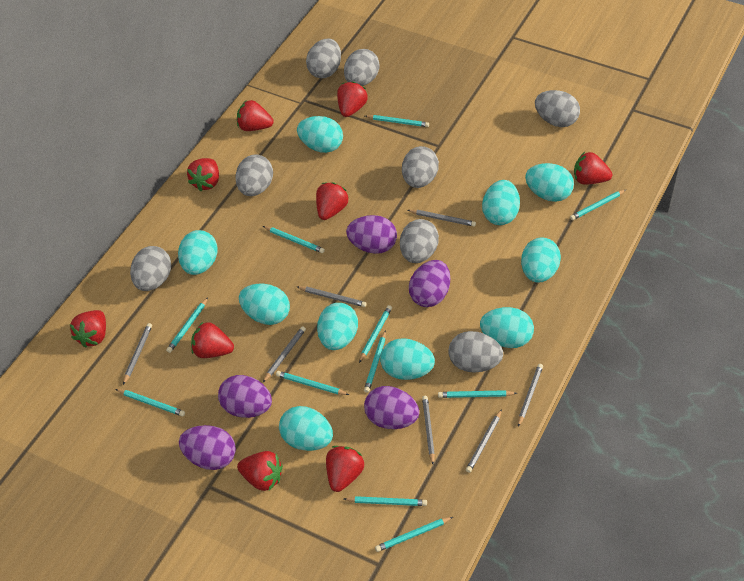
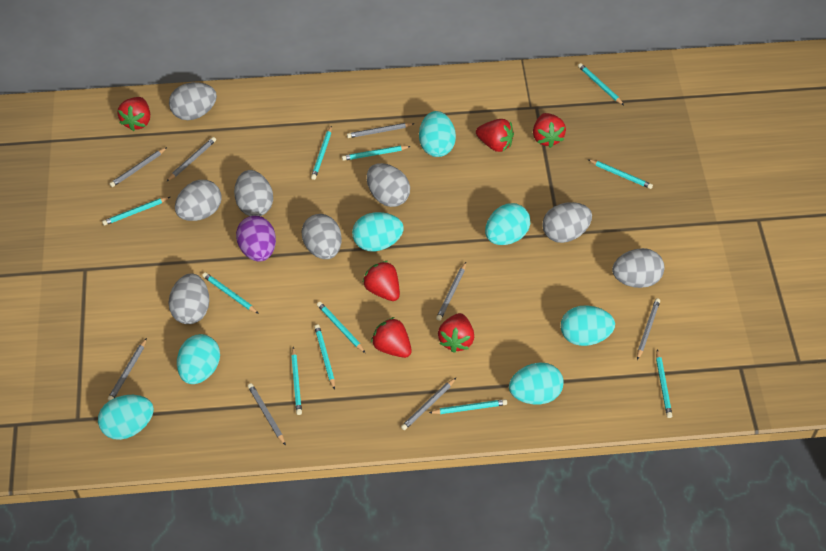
grey pencil: [123,323,152,385] [263,326,306,382] [297,286,367,307] [408,210,476,227] [422,396,435,464] [466,409,502,473] [518,364,543,427] = 7 -> [108,338,147,401] [110,147,167,187] [166,137,216,182] [248,383,286,446] [347,123,415,138] [401,378,456,430] [436,262,466,321] [637,298,660,360] = 8
purple egg: [179,425,236,470] [218,375,272,418] [346,215,397,254] [364,386,419,429] [409,260,450,307] = 5 -> [236,216,276,262] = 1
red strawberry: [70,310,106,348] [187,158,219,191] [191,322,234,358] [237,100,273,131] [237,451,283,491] [316,182,348,220] [326,446,364,492] [337,81,368,117] [574,152,612,185] = 9 -> [118,97,150,131] [363,261,400,301] [371,317,412,358] [438,313,474,353] [476,119,514,152] [533,113,566,148] = 6
turquoise egg: [178,230,218,275] [239,284,290,325] [279,406,333,451] [297,116,343,153] [317,303,358,350] [380,338,435,380] [480,307,534,348] [482,180,520,225] [521,237,561,283] [525,163,574,202] = 10 -> [98,395,154,440] [177,334,220,384] [352,212,404,251] [419,111,456,157] [485,203,530,245] [509,363,564,404] [561,305,615,346] = 7

